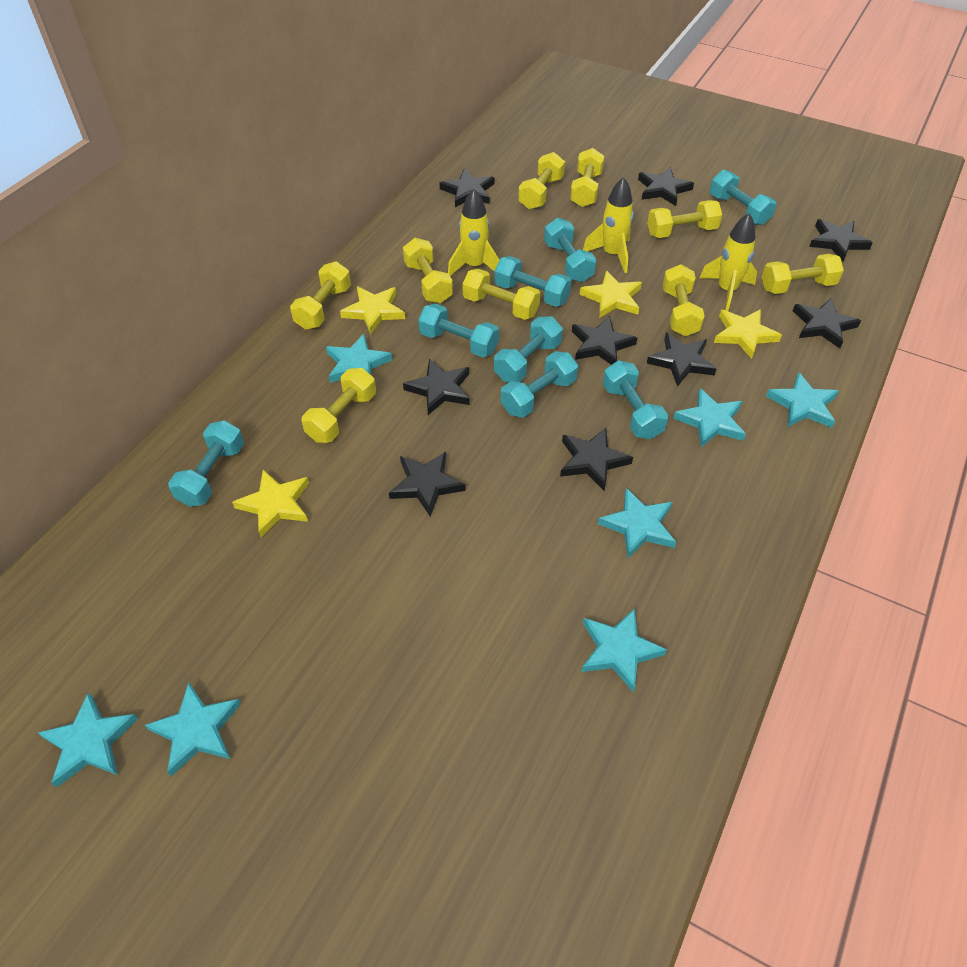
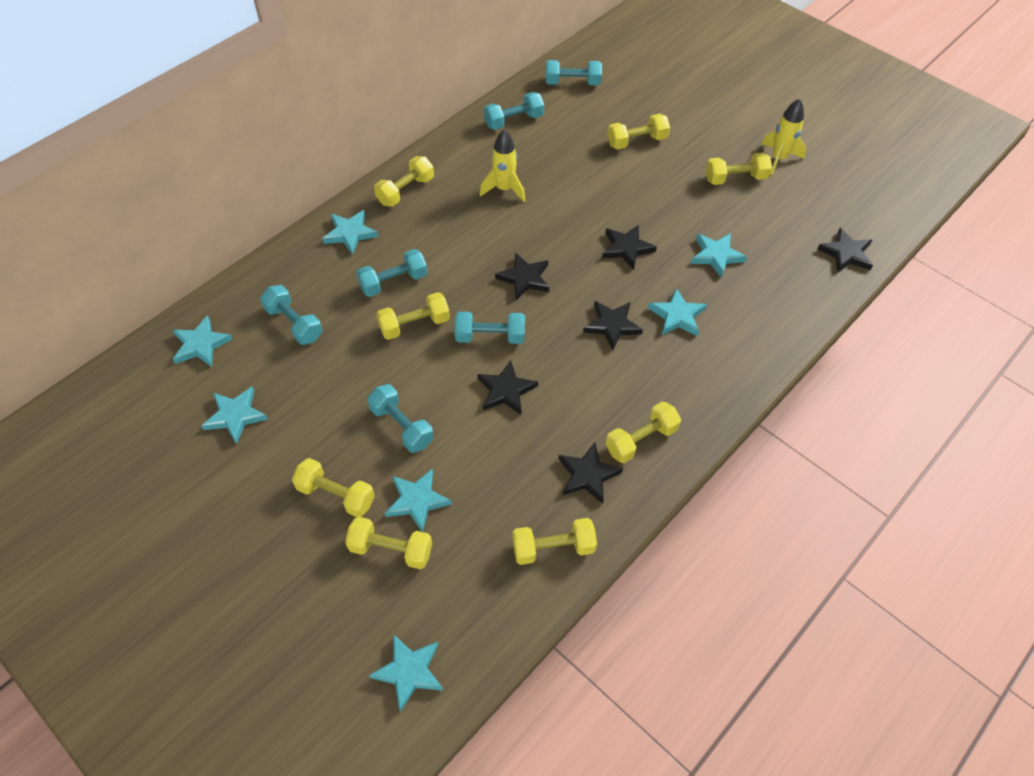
black star: [389,452,466,517] [403,359,470,415] [439,169,495,207] [560,428,633,491] [572,316,637,365] [638,167,694,206] [647,332,716,387] [793,298,861,348] [809,219,872,261] = 9 -> [477,360,538,415] [495,252,549,300] [558,443,623,504] [583,301,643,350] [602,225,657,270] [817,228,873,273] = 6
turquoise dumbbell: [168,420,244,507] [418,303,499,357] [494,256,572,307] [494,316,563,382] [501,351,578,417] [544,218,596,282] [603,360,668,439] [710,170,776,225] = 8 -> [260,285,322,345] [356,249,428,297] [367,384,434,453] [455,312,525,344] [484,92,544,130] [546,60,602,85] = 6
yellow dumbbell: [290,262,351,330] [302,368,376,443] [403,238,453,303] [462,269,540,320] [518,152,565,209] [570,148,604,207] [647,200,722,238] [663,264,705,336] [762,254,844,294] = 9 -> [292,458,375,517] [345,517,432,569] [374,156,434,207] [376,292,450,340] [512,518,597,565] [605,402,681,463] [607,114,670,150] [706,153,772,185] = 8
yellow rocket: [448,189,499,276] [583,177,634,273] [699,213,757,311] = 3 -> [479,129,525,202] [761,98,806,175] = 2
yellow star: [232,470,309,537] [340,287,405,334] [580,271,642,318] [714,309,782,359] = 4 -> none = 0

